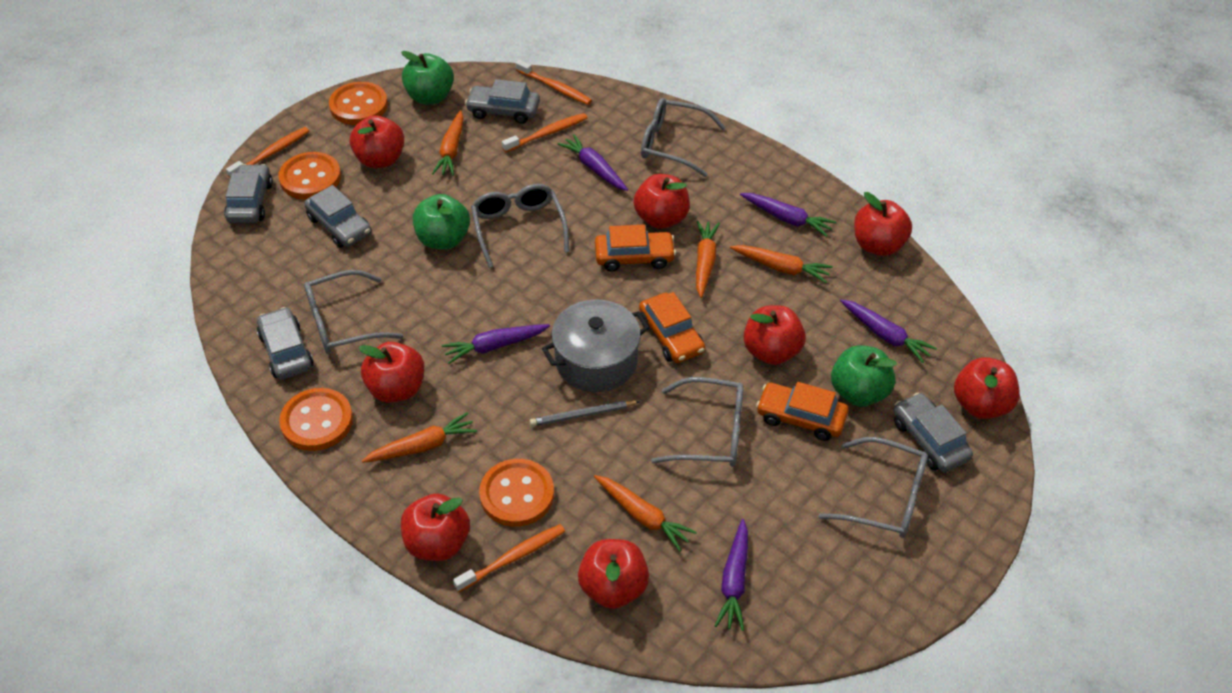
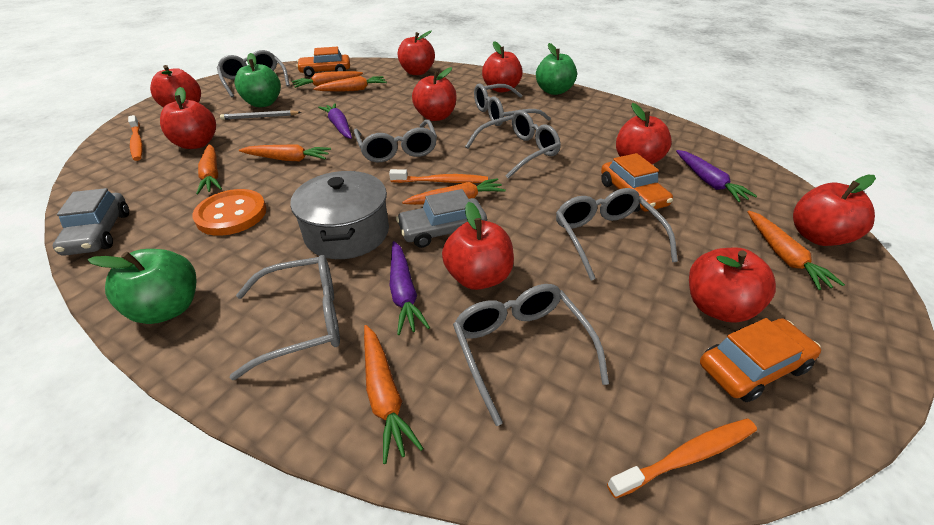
grey car: [224,164,273,223] [257,307,313,380] [304,185,371,248] [465,79,540,124] [893,393,973,472] = 5 -> [53,188,129,256] [396,189,487,248] = 2
grey glasses: [304,270,403,354] [471,184,569,268] [641,98,726,177] [651,377,744,467] [818,437,928,538] = 5 -> [217,50,290,97] [230,255,340,380] [354,119,437,162] [453,284,609,426] [465,110,561,179] [474,84,551,126] [556,188,678,280] = 7
orange button: [278,152,341,199] [279,388,353,451] [329,82,388,125] [479,459,554,526] = 4 -> [192,189,267,236] = 1
orange carrot: [362,412,477,463] [432,110,464,176] [594,475,697,551] [696,221,720,298] [730,245,833,283] = 5 -> [196,144,222,194] [239,144,331,161] [292,71,363,88] [313,76,387,91] [364,325,424,464] [402,178,506,205] [747,211,845,290] = 7
orange toothbrush: [226,127,309,178] [453,524,565,592] [502,113,587,152] [516,60,592,105] = 4 -> [128,115,143,161] [389,169,488,183] [607,419,757,498] = 3
purple carrot: [442,324,550,364] [558,134,628,191] [715,519,748,631] [740,193,836,237] [840,299,937,363] = 5 -> [318,103,352,139] [390,241,430,335] [676,150,757,202] = 3
red apple: [350,115,404,168] [359,342,424,403] [401,494,470,561] [578,539,649,609] [634,174,690,229] [743,305,806,365] [854,192,912,256] [954,357,1020,419] = 8 -> [150,65,201,107] [160,87,216,149] [398,31,435,75] [412,67,457,121] [442,202,514,290] [482,41,523,93] [616,103,672,164] [689,248,776,322] [793,175,876,246] = 9

